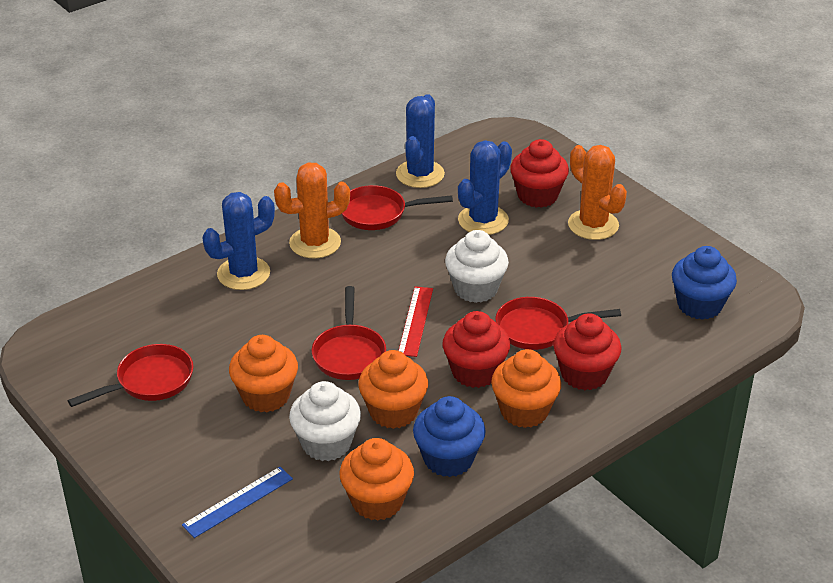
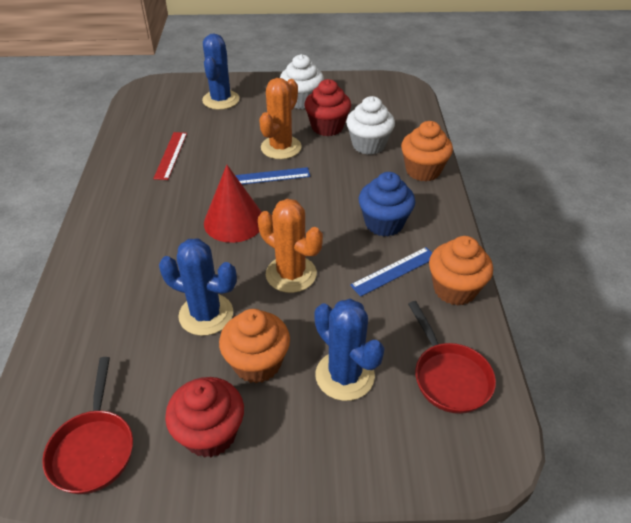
blue cupcake: [413,396,486,477] [672,246,737,320] = 2 -> [359,172,415,237] = 1
blue ruler: [182,467,293,538] = 1 -> [235,167,310,184] [350,247,432,297] = 2
orange cupcake: [229,335,298,412] [339,438,414,521] [358,350,428,429] [491,349,561,428] = 4 -> [219,309,290,383] [401,121,453,181] [429,236,493,306] = 3
red cone: none = 0 -> [204,165,262,243] = 1
red cupcake: [443,311,510,388] [510,139,569,208] [553,313,622,390] = 3 -> [165,377,244,458] [304,79,351,136] = 2
red pan: [68,344,193,407] [312,286,386,380] [342,185,453,230] [495,297,621,350] = 4 -> [42,357,133,494] [408,301,496,414] = 2

